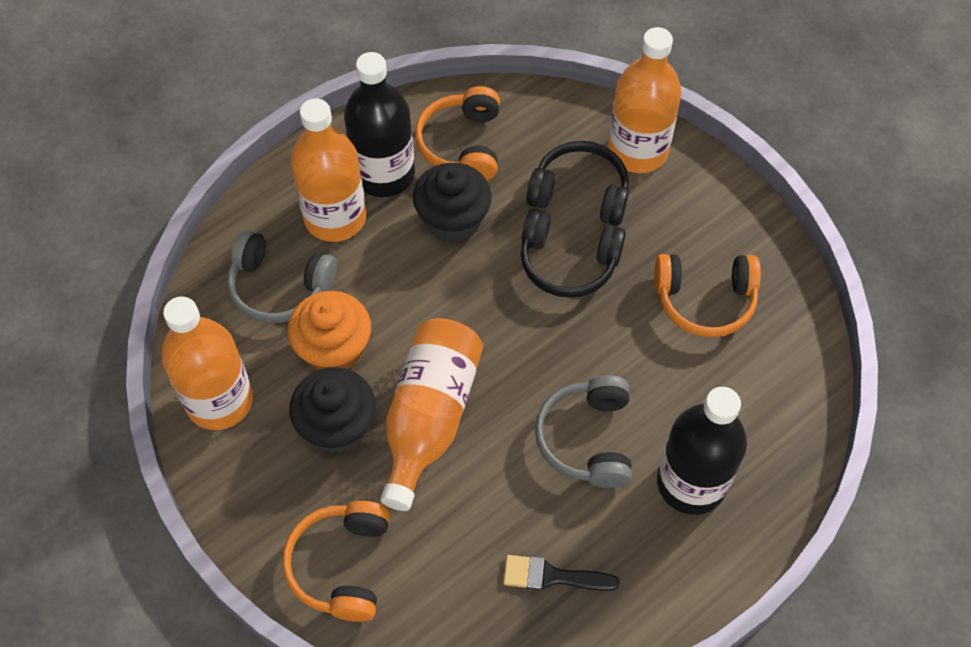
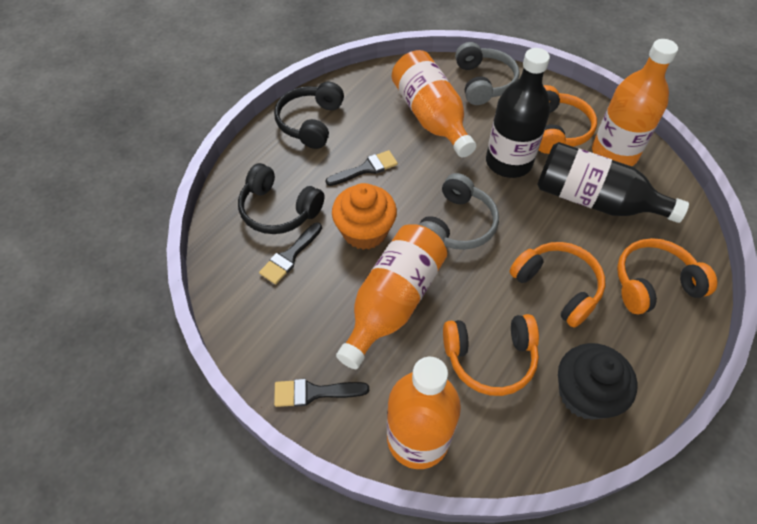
black brush: [503,555,620,591] = 1 -> [259,222,322,285] [274,379,369,407] [326,150,398,186] = 3
black cupcake: [289,367,376,453] [413,163,492,242] = 2 -> [558,343,637,420] = 1
orange headphones: [282,501,390,622] [415,86,500,181] [655,254,761,337] = 3 -> [443,314,539,396] [509,242,605,328] [539,85,597,154] [617,238,717,314] = 4

